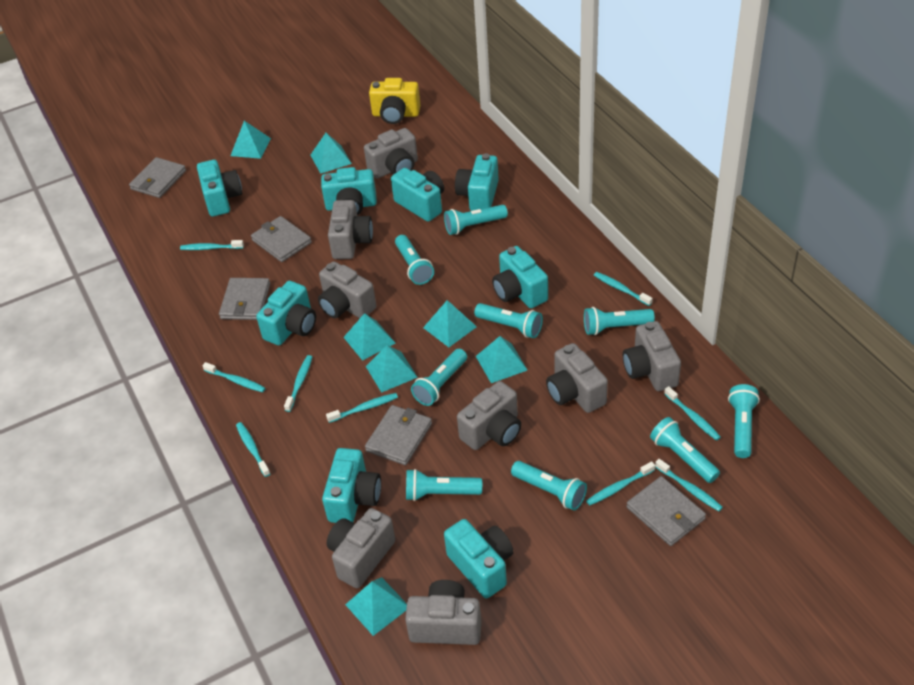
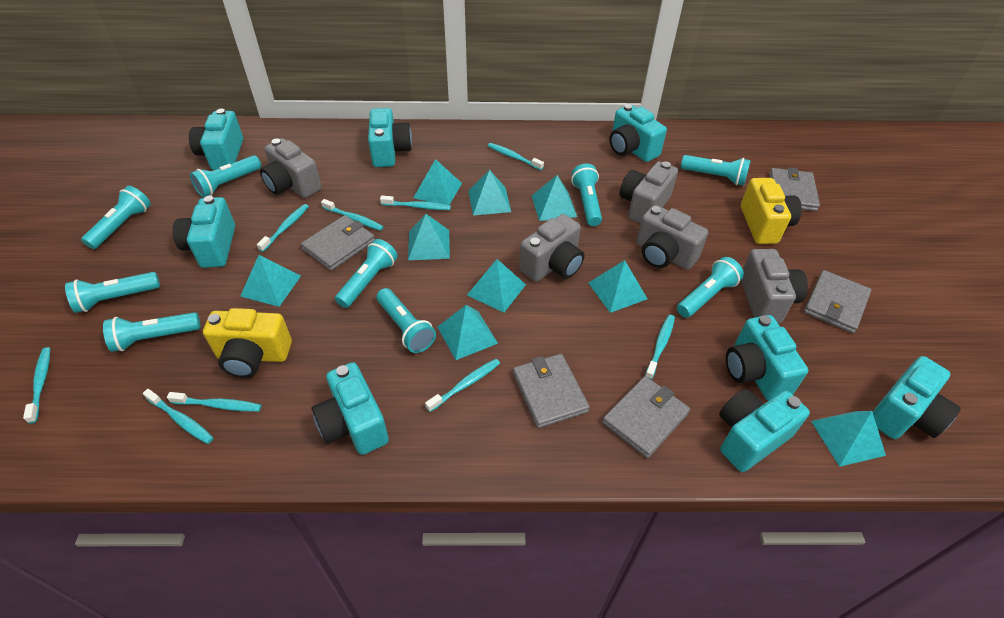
grey camera: [318,261,376,318] [327,508,395,588] [328,200,373,259] [364,128,418,178] [405,580,482,645] [457,381,521,450] [546,343,608,413] [623,321,681,391] = 8 -> [260,138,322,198] [519,214,584,282] [619,161,678,224] [636,205,708,270] [741,249,808,324] = 5
turquoise pyramid: [230,121,271,159] [310,133,352,174] [343,313,395,361] [345,577,407,636] [366,345,418,393] [423,300,477,347] [476,336,527,383] = 7 -> [240,255,301,307] [408,214,450,260] [413,159,462,205] [438,305,498,360] [467,259,526,313] [468,170,511,216] [532,175,577,221] [588,260,647,313] [811,411,886,467] = 9
yellow camera: [369,78,421,124] = 1 -> [203,308,292,378] [741,178,802,244] = 2

